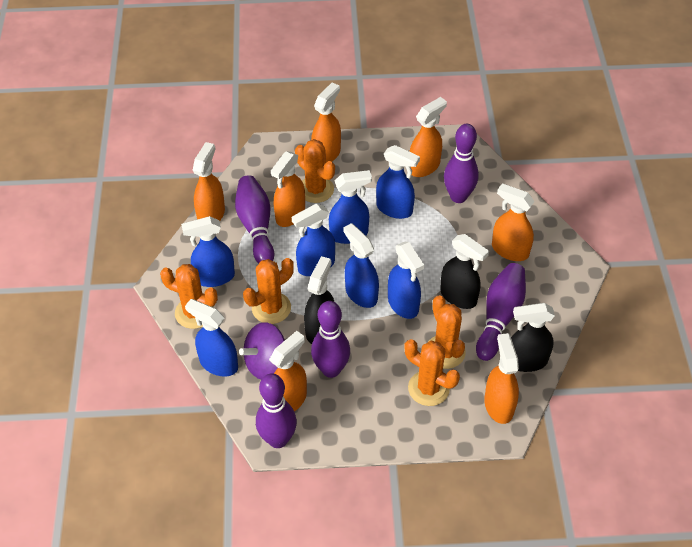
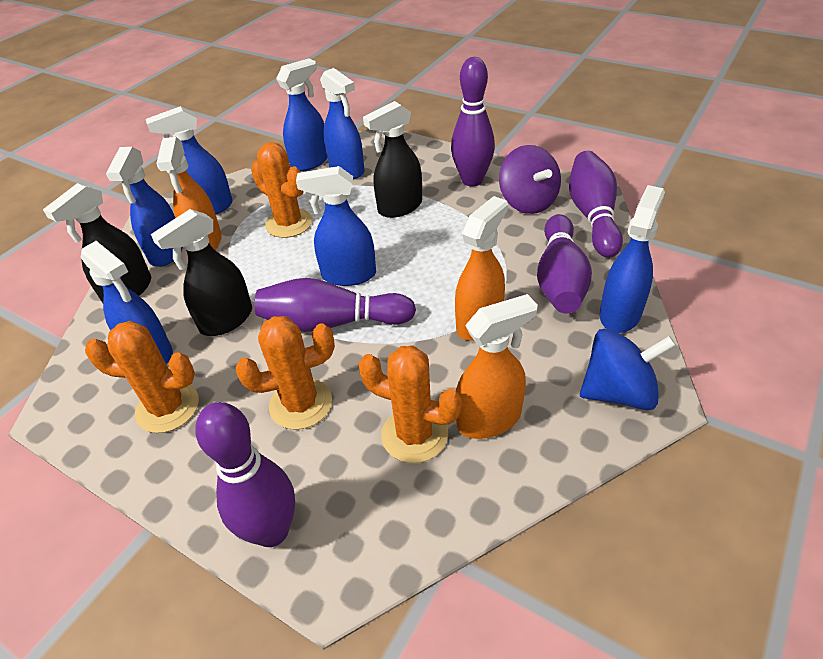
blue spinning top: none = 0 -> [580,329,676,410] = 1
orange cactus: [160,264,218,329] [243,258,294,324] [295,139,335,203] [404,339,460,406] [427,295,466,369] = 5 -> [85,321,199,433] [236,316,335,430] [251,142,312,238] [358,346,462,463] = 4
orange spray bottle: [193,142,225,221] [269,331,307,412] [271,151,305,227] [311,83,341,162] [409,97,447,177] [484,333,519,424] [492,183,535,261] = 7 -> [156,137,222,250] [455,196,508,341] [456,294,538,439] = 3

